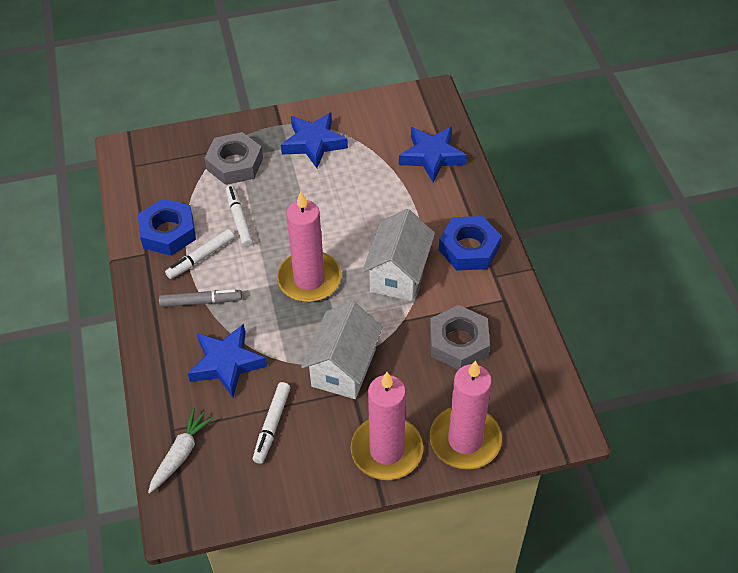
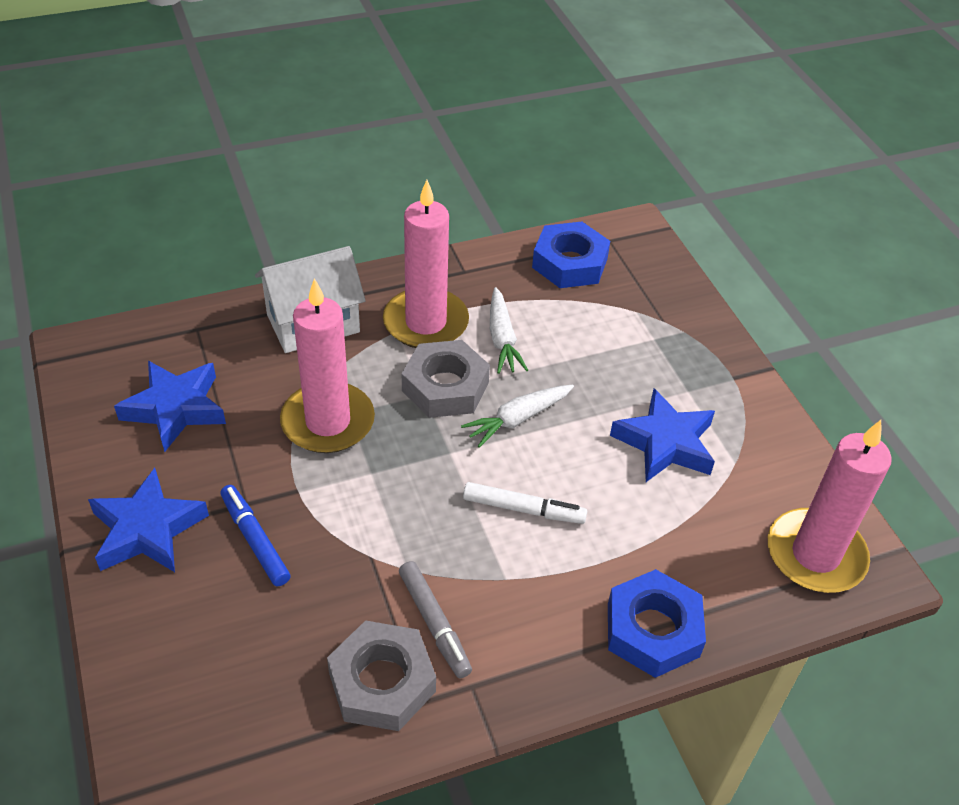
blue marker: none = 0 -> [221,485,291,586] = 1
white carrot: [148,408,214,493] = 1 -> [461,385,574,448] [490,287,528,374] = 2
white house: [301,301,383,399] [362,209,435,301] = 2 -> [255,246,366,353] = 1
white marker: [165,229,234,279] [226,185,253,247] [253,382,290,464] = 3 -> [463,482,587,524] = 1

